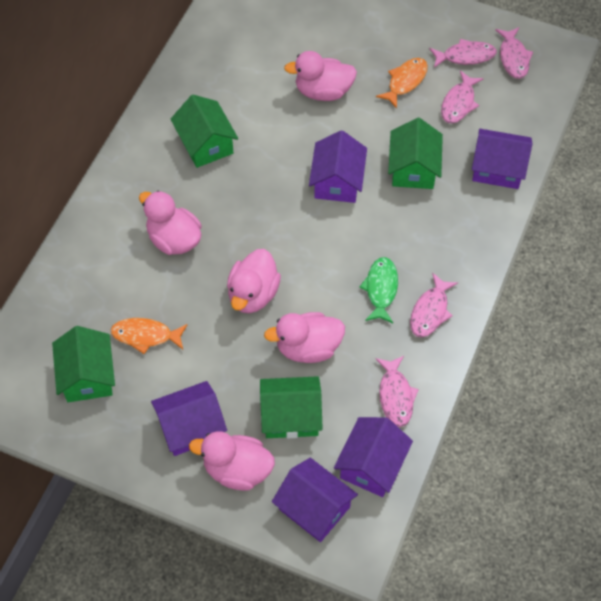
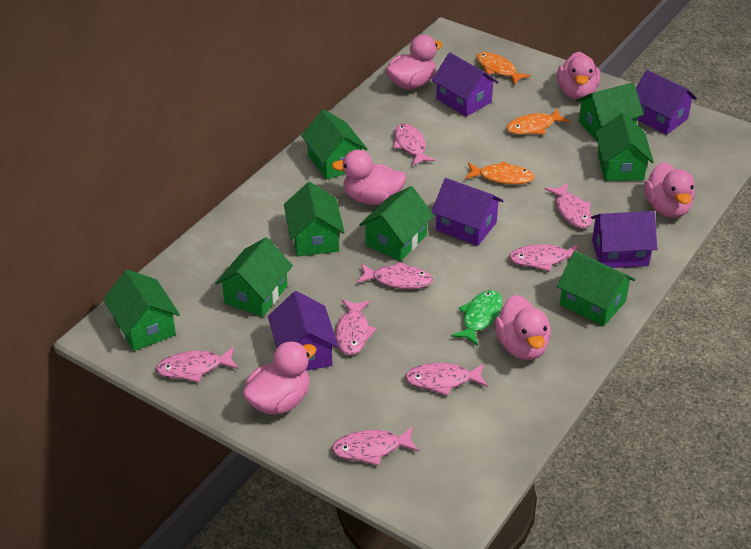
green house: [52,326,115,402] [170,95,238,168] [260,376,323,438] [388,118,443,189] = 4 -> [103,269,180,351] [215,237,293,317] [284,182,345,256] [301,110,368,180] [359,186,434,261] [557,251,635,326] [576,83,644,141] [595,113,654,181] = 8
orange fish: [110,318,188,354] [376,58,428,109] = 2 -> [465,161,535,185] [477,52,531,85] [506,109,570,135] = 3
pink duck: [139,191,202,255] [189,431,275,491] [227,249,281,313] [264,312,345,363] [284,51,357,101] = 5 -> [243,341,316,415] [332,150,406,205] [386,35,443,90] [495,295,551,360] [557,52,600,99] [644,162,695,218] = 6
pink fish: [376,356,419,427] [410,273,458,337] [429,39,497,68] [441,71,484,124] [495,27,533,79] = 5 -> [156,347,238,382] [332,426,419,466] [336,299,377,355] [357,262,433,289] [393,124,436,166] [405,363,488,396] [509,243,578,271] [545,183,592,229] = 8

